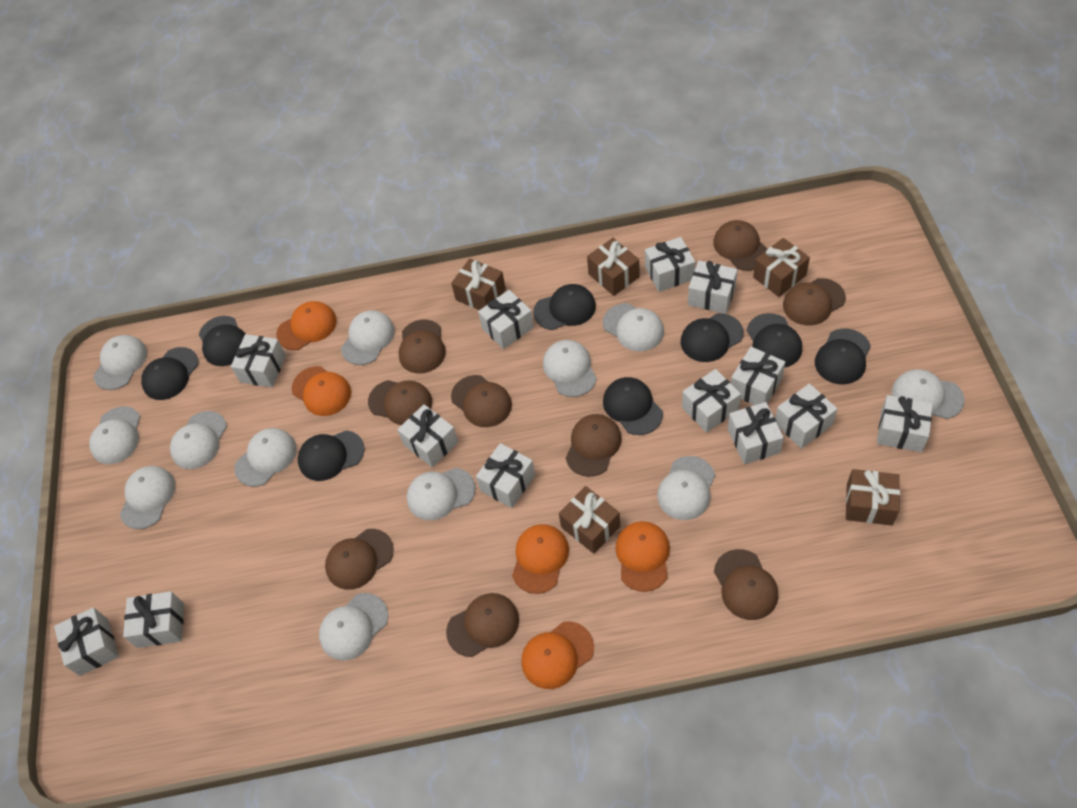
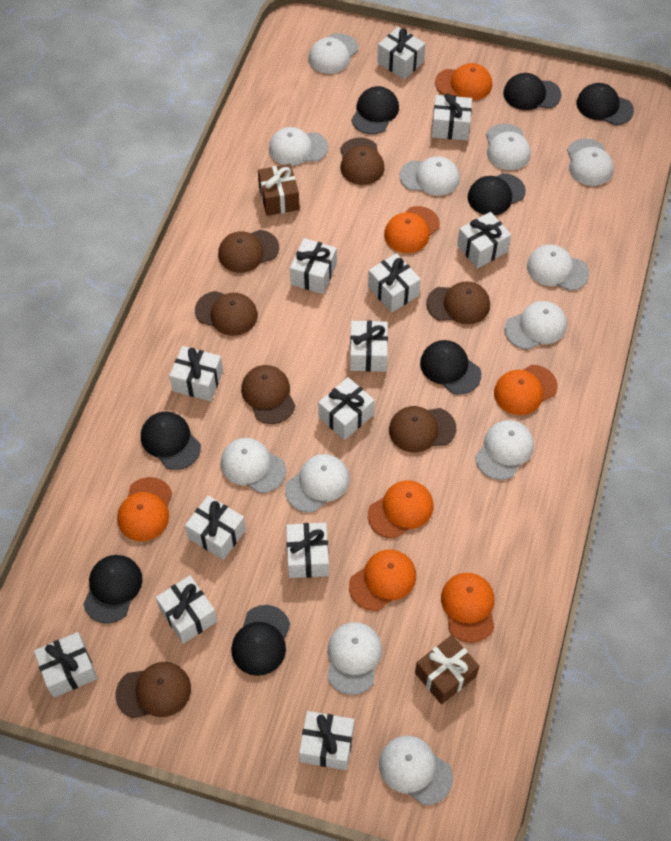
brown cap: [325,529,394,590] [368,380,432,425] [398,320,446,373] [446,593,519,657] [451,375,512,427] [566,414,622,477] [713,220,767,271] [714,549,778,620] [783,278,846,326] = 9 -> [115,662,191,718] [195,291,258,336] [218,230,279,273] [241,365,295,424] [340,138,384,185] [389,406,456,453] [426,281,490,324] = 7
brown gift: [451,259,506,310] [559,486,620,554] [587,238,640,296] [753,238,810,297] [846,469,900,525] = 5 -> [258,164,299,216] [415,635,479,704] = 2
orange cap: [276,301,337,350] [292,366,351,416] [512,524,569,594] [521,621,594,689] [616,521,670,592] = 5 -> [117,477,172,541] [349,550,416,611] [368,480,433,538] [384,206,440,253] [435,63,492,100] [441,573,494,643] [494,365,558,415] = 7

